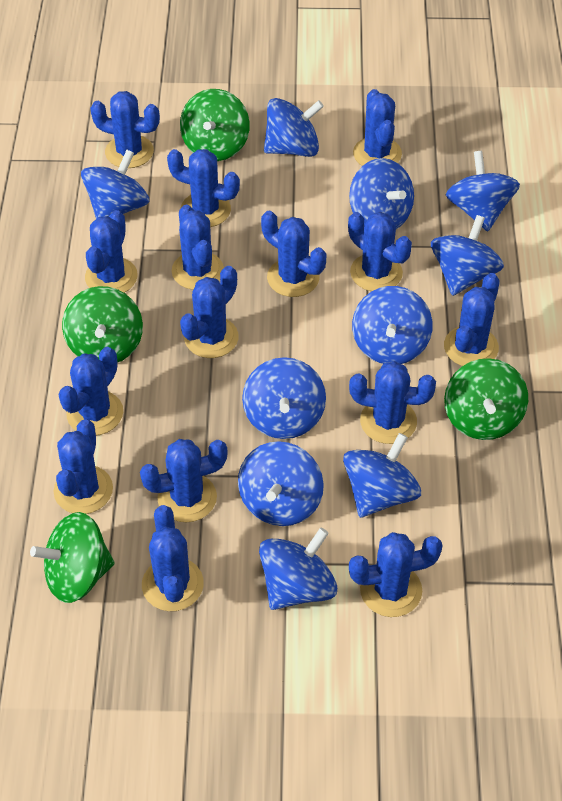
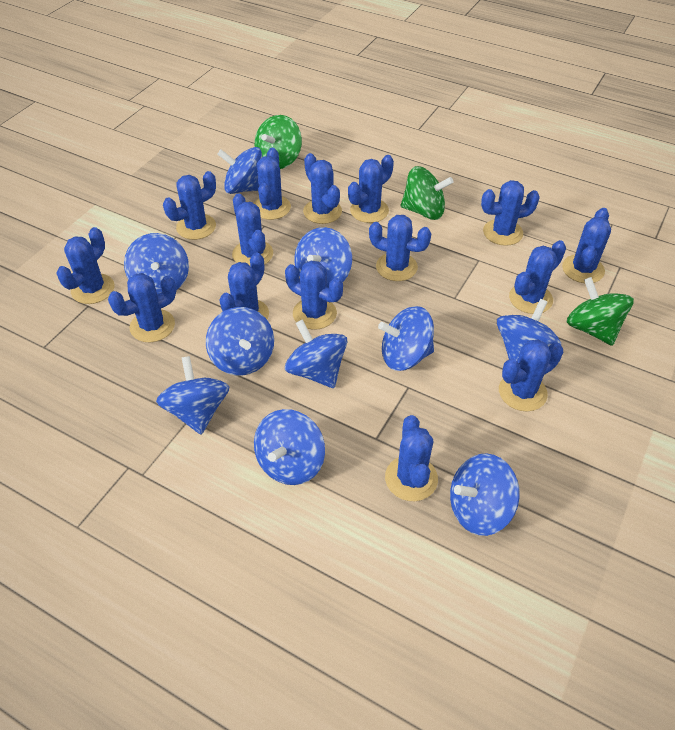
green spinning top: [30,512,115,603] [62,286,143,363] [180,89,250,161] [444,358,528,440] = 4 -> [255,115,302,169] [401,166,454,220] [567,277,634,346] = 3

